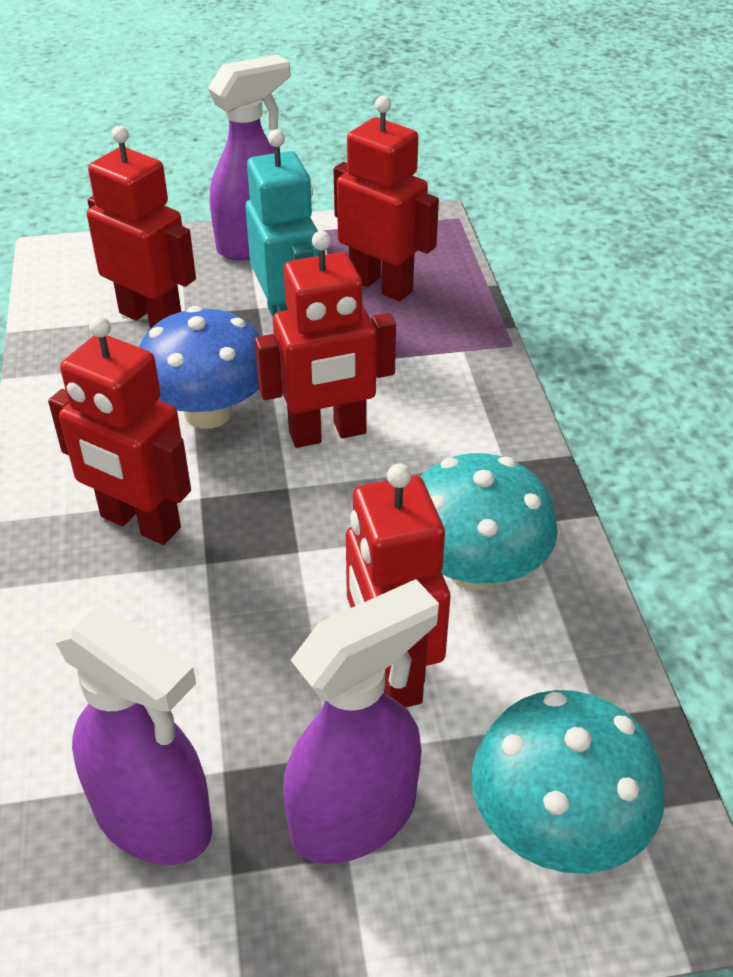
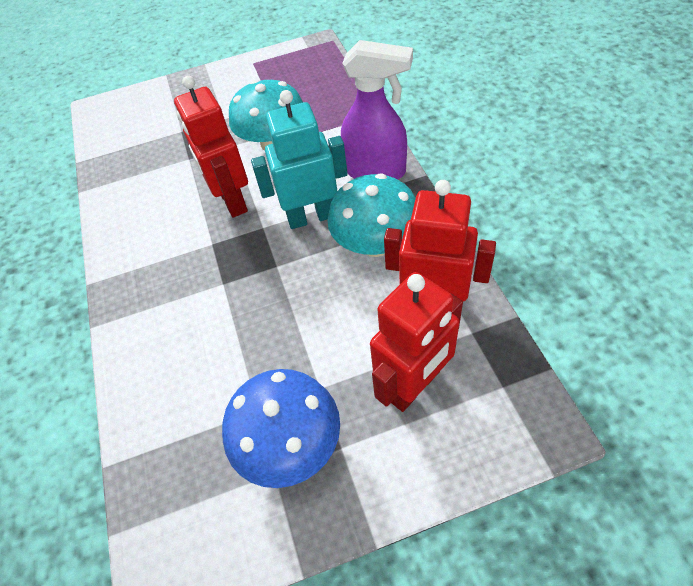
purple spray bottle: [55,603,212,865] [208,55,290,261] [283,579,439,864] = 3 -> [341,40,413,180] = 1
red robot: [48,316,191,545] [87,126,196,328] [255,231,396,448] [334,96,439,301] [346,464,450,708] = 5 -> [174,75,248,218] [370,272,463,412] [384,180,496,301] = 3

